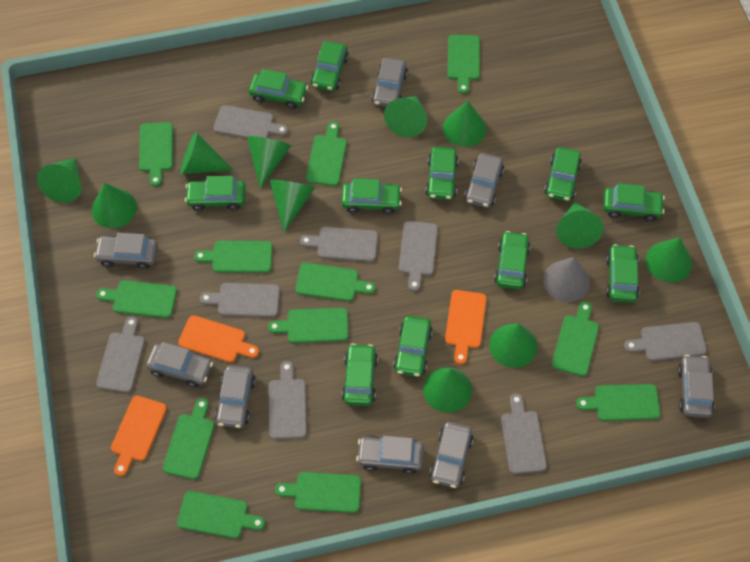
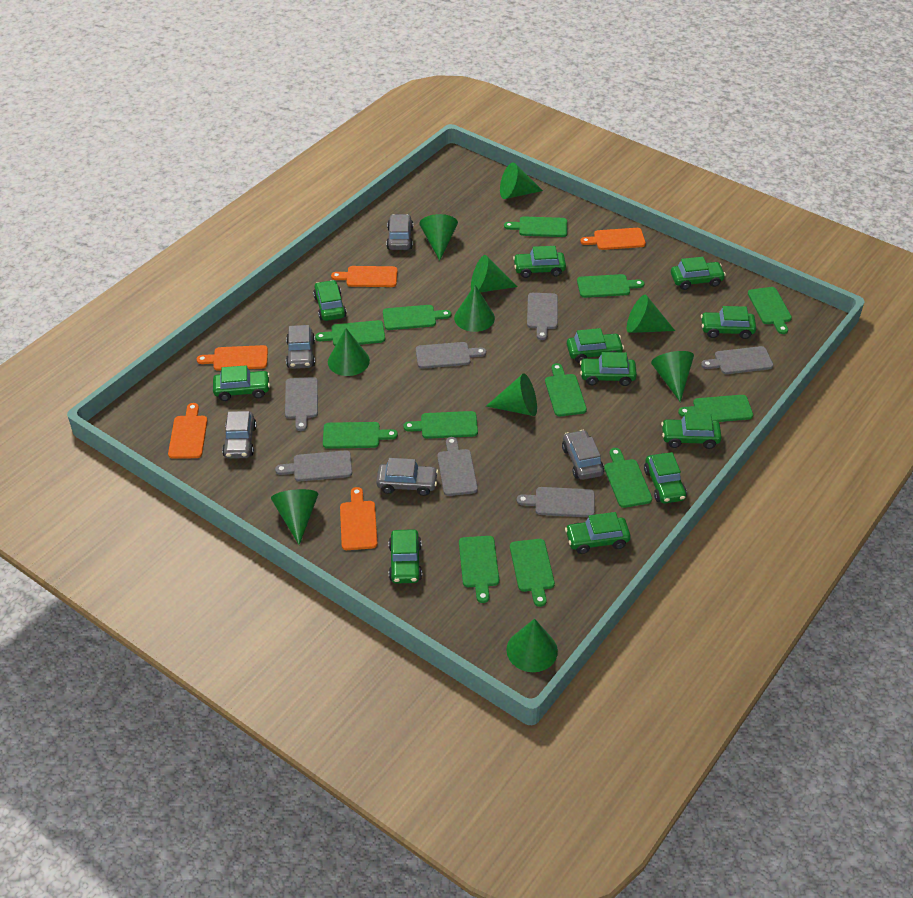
green cone: [37,158,81,203] [91,183,137,228] [180,132,233,174] [247,136,291,188] [270,180,315,232] [384,96,427,138] [423,367,472,413] [443,101,487,147] [489,323,538,368] [556,202,604,249] [646,237,692,283] = 11 -> [271,489,318,545] [328,328,370,376] [420,214,458,261] [454,285,495,332] [471,255,518,293] [486,373,537,416] [500,162,543,199] [506,619,558,672] [627,295,675,333] [651,351,694,402] = 10
grey car: [94,233,158,269] [146,342,213,388] [215,365,256,428] [356,435,424,474] [371,58,408,107] [430,422,473,488] [464,153,504,208] [677,355,714,418] = 8 -> [222,411,256,459] [286,325,315,369] [376,458,438,496] [386,214,413,250] [562,430,604,480] = 5
grey cone: [543,257,590,302] = 1 -> none = 0
grey cutting board: [96,317,145,393] [200,283,280,317] [214,105,288,138] [269,361,307,439] [300,227,378,262] [399,221,438,291] [501,393,547,474] [624,322,707,361] = 8 -> [275,450,352,482] [285,377,318,431] [416,342,486,369] [437,437,478,496] [517,487,595,517] [527,293,558,340] [701,346,773,374] = 7
orange cutting board: [111,396,167,476] [178,315,259,363] [445,290,487,364] = 3 -> [168,403,207,459] [197,345,268,371] [331,266,398,287] [340,487,378,550] [580,228,646,250] = 5

